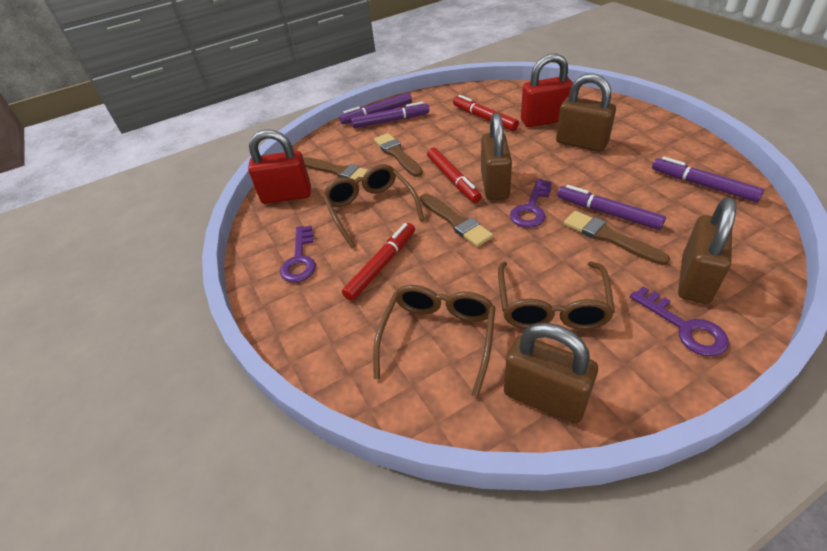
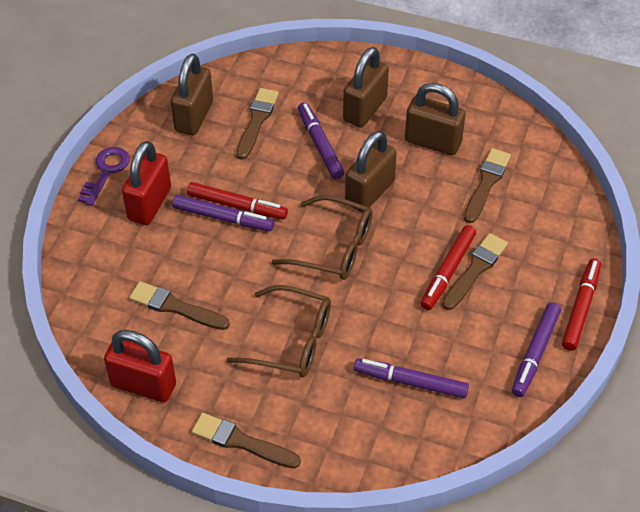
brown brush: [303,157,368,183] [374,133,423,177] [420,193,493,247] [563,211,670,265] = 4 -> [129,281,230,330] [192,413,301,469] [236,88,279,160] [442,233,508,310] [464,148,511,223] = 5
brown glasses: [322,164,424,248] [373,285,496,397] [498,262,615,330] = 3 -> [226,285,331,377] [271,195,373,280] = 2
purple key: [280,226,316,282] [510,179,552,228] [630,286,729,357] = 3 -> [78,147,130,206] = 1

